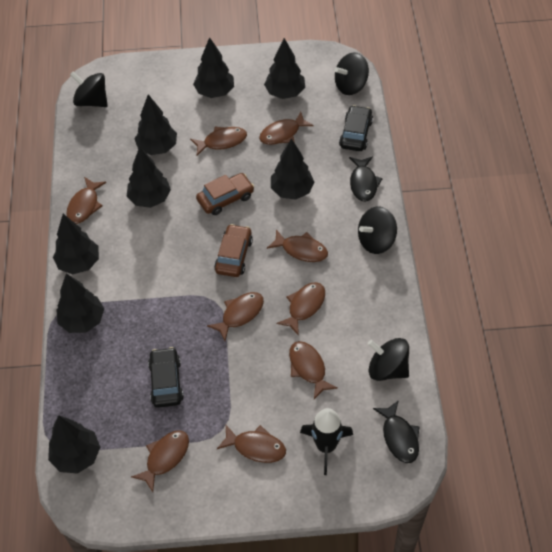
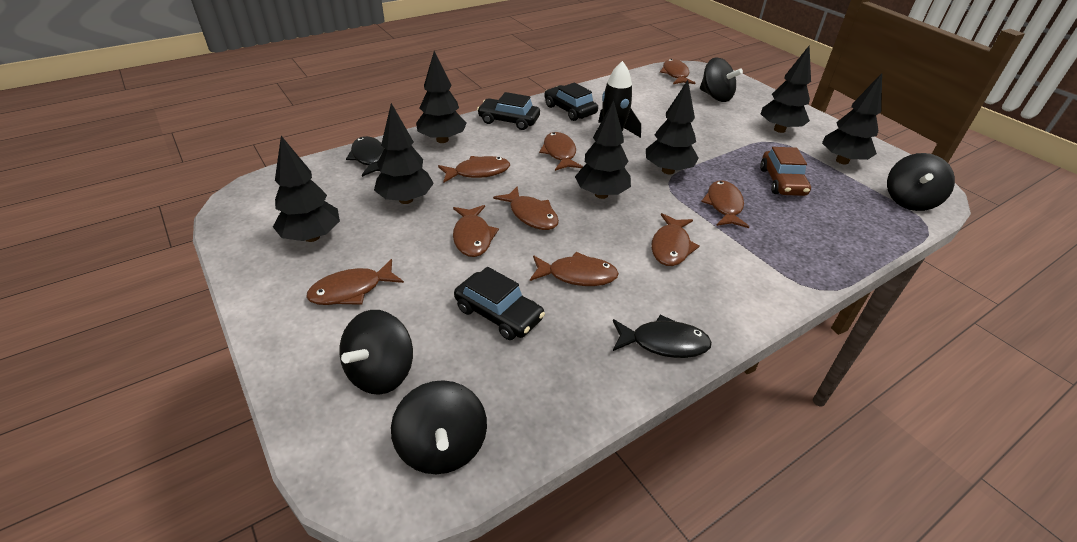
black car: [148,347,184,408] [339,105,373,151] = 2 -> [454,267,545,340] [477,92,540,130] [544,83,598,121] = 3
black tree: [48,415,100,474] [53,214,99,274] [56,273,104,333] [127,147,171,208] [135,94,177,155] [193,37,234,98] [264,38,305,99] [271,138,314,200] = 8 -> [273,136,340,242] [374,103,434,204] [416,51,467,143] [575,100,631,199] [646,80,699,174] [761,46,811,133] [822,73,882,164] = 7
brown car: [196,173,254,215] [214,224,253,277] = 2 -> [760,147,811,196] = 1

